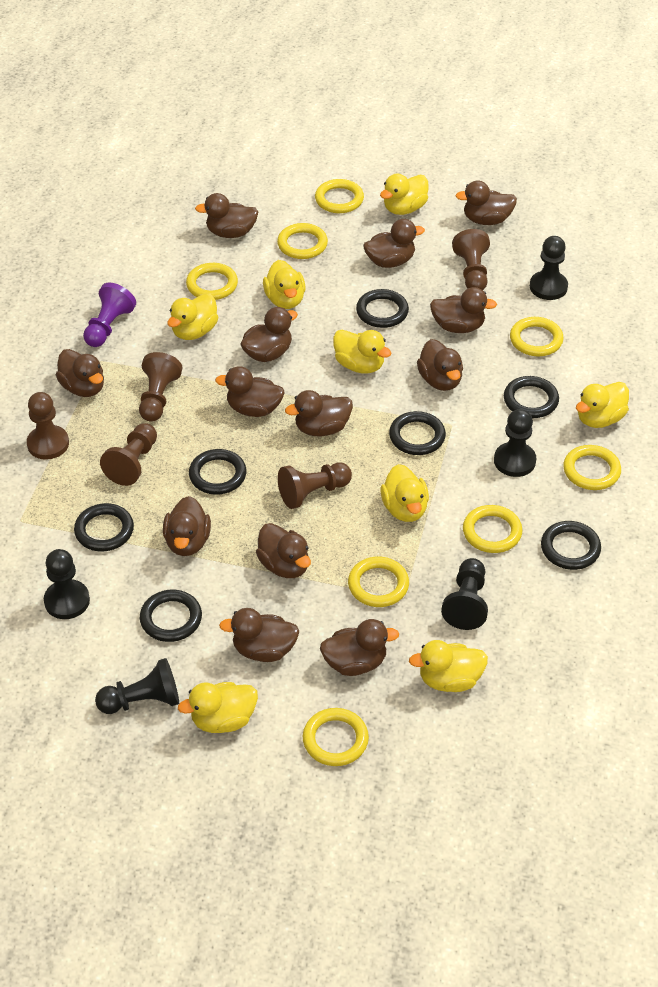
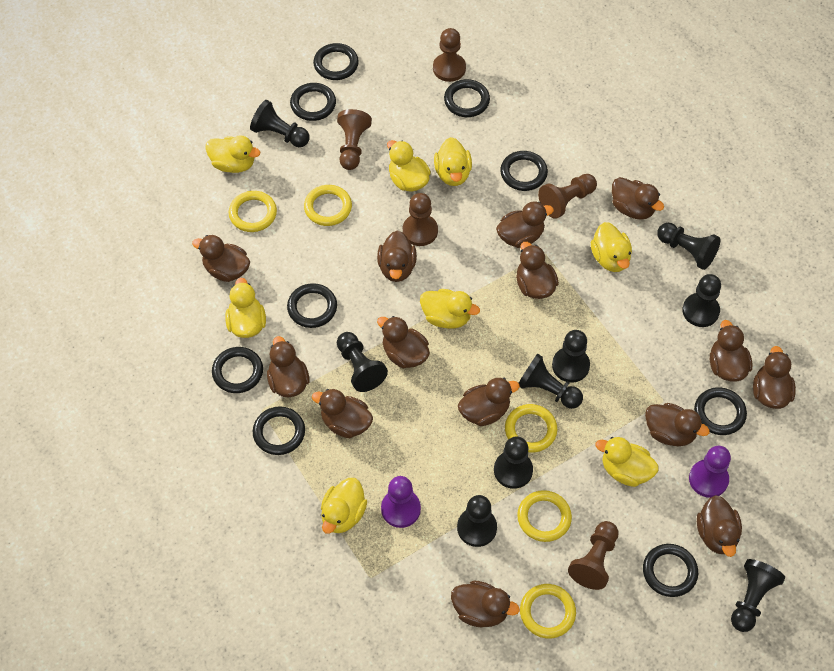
black pawn: [44,549,90,619] [95,658,179,714] [441,558,488,630] [494,409,536,477] [530,236,568,300] = 5 -> [250,100,310,147] [337,332,388,392] [457,495,497,547] [494,436,533,489] [519,353,583,409] [552,330,590,383] [657,223,720,270] [683,274,721,327] [731,559,785,632] = 9
black ring: [74,503,134,551] [140,590,202,642] [189,449,246,495] [356,289,409,328] [389,411,446,455] [504,376,559,418] [541,521,601,570] = 7 -> [212,347,263,393] [253,406,305,455] [287,283,337,328] [290,83,336,121] [313,43,359,80] [444,79,490,117] [500,151,548,191] [643,544,698,597] [694,387,747,435] = 9
brown duck: [56,349,104,397] [163,496,211,556] [195,193,258,238] [215,366,285,417] [219,608,299,662] [240,307,298,362] [256,523,311,578] [285,390,353,436] [320,619,399,676] [363,219,425,268] [417,339,463,391] [430,287,497,333] [456,181,517,225] = 13 -> [192,235,250,282] [267,336,310,397] [312,389,373,438] [377,230,417,282] [377,316,430,368] [451,581,520,627] [458,378,520,426] [496,201,554,248] [516,242,559,299] [612,177,664,220] [645,403,710,446] [697,495,742,557] [710,320,752,381] [753,346,796,409] = 14
purple pawn: [83,282,136,347] = 1 -> [381,476,421,528] [689,446,731,498] = 2
yellow ring: [186,263,238,300] [277,223,328,259] [303,708,369,766] [315,179,364,213] [348,557,409,607] [463,505,523,553] [510,317,564,356] [563,445,621,490] = 8 -> [229,191,277,232] [304,185,352,226] [505,404,557,452] [517,490,572,542] [520,584,576,638] = 5

